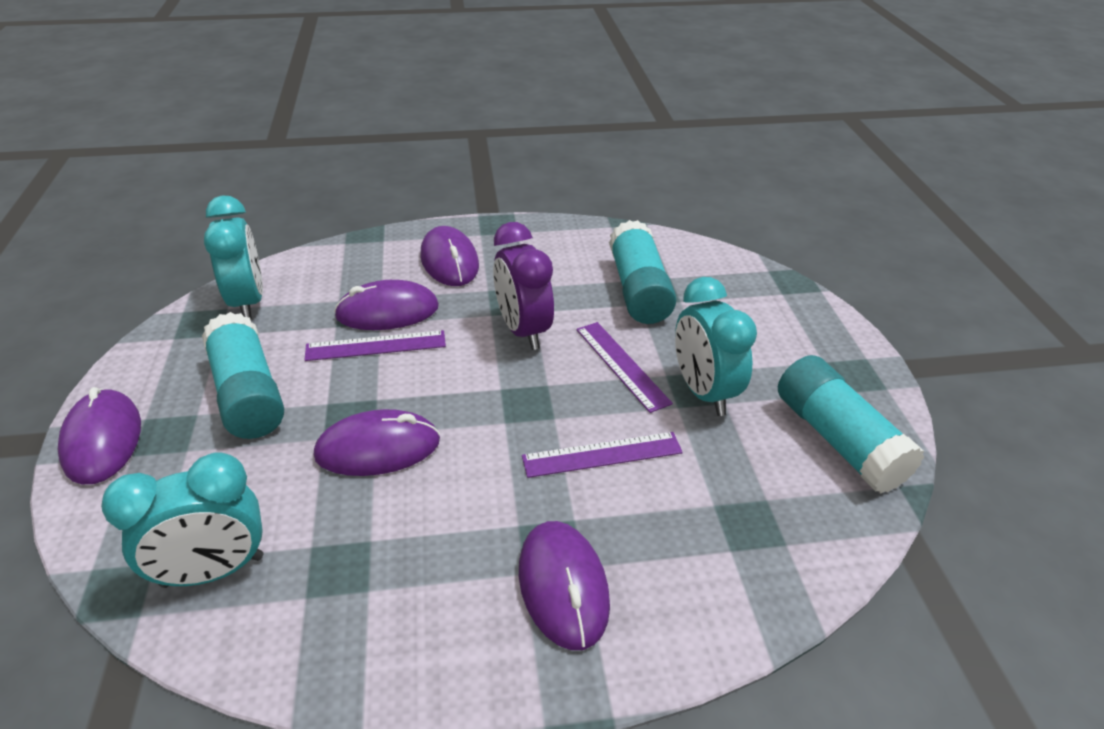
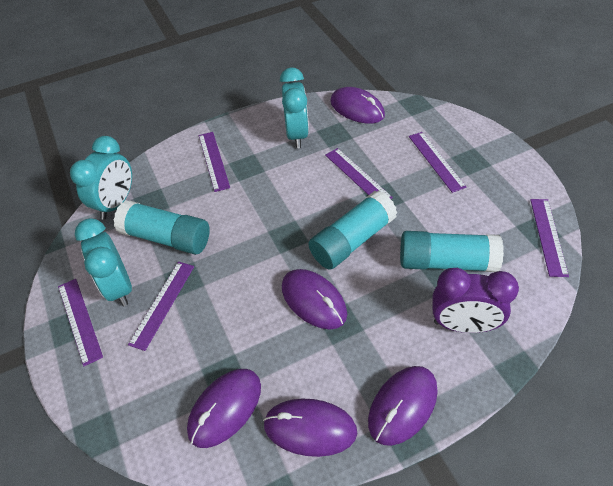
purple ruler: [305,330,446,361] [522,432,683,478] [576,322,673,413] = 3 -> [58,279,103,366] [128,262,194,351] [199,132,230,192] [325,148,393,199] [409,132,467,193] [530,199,569,277] = 6

